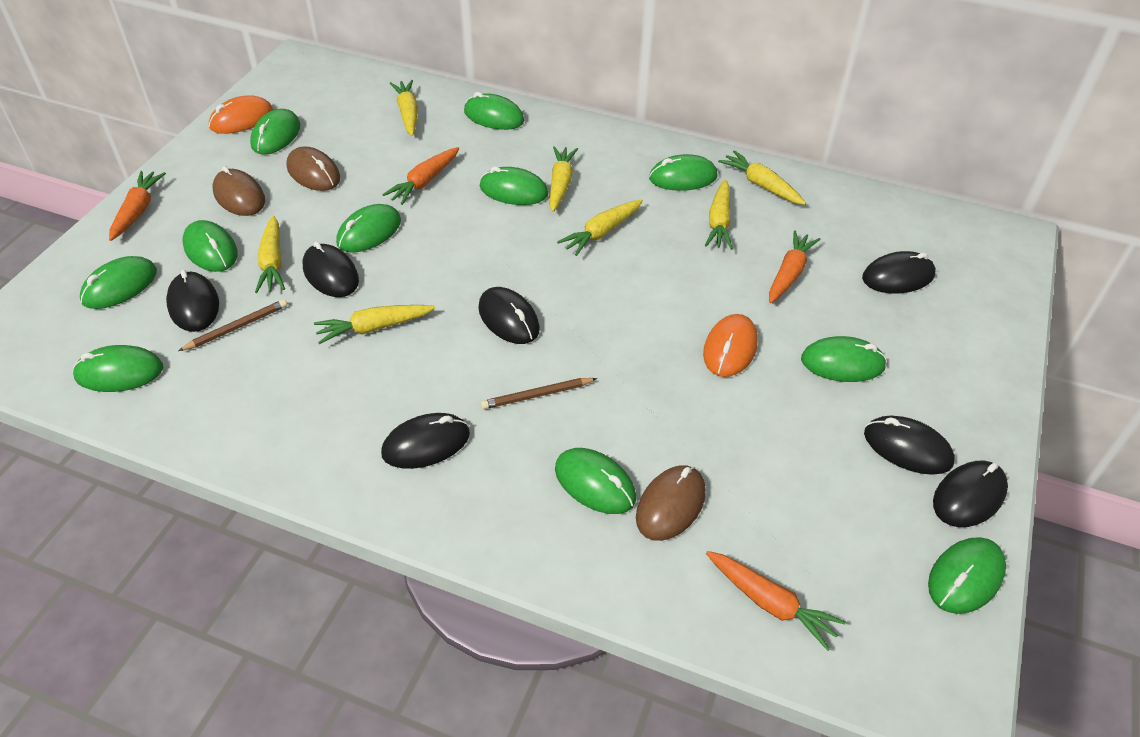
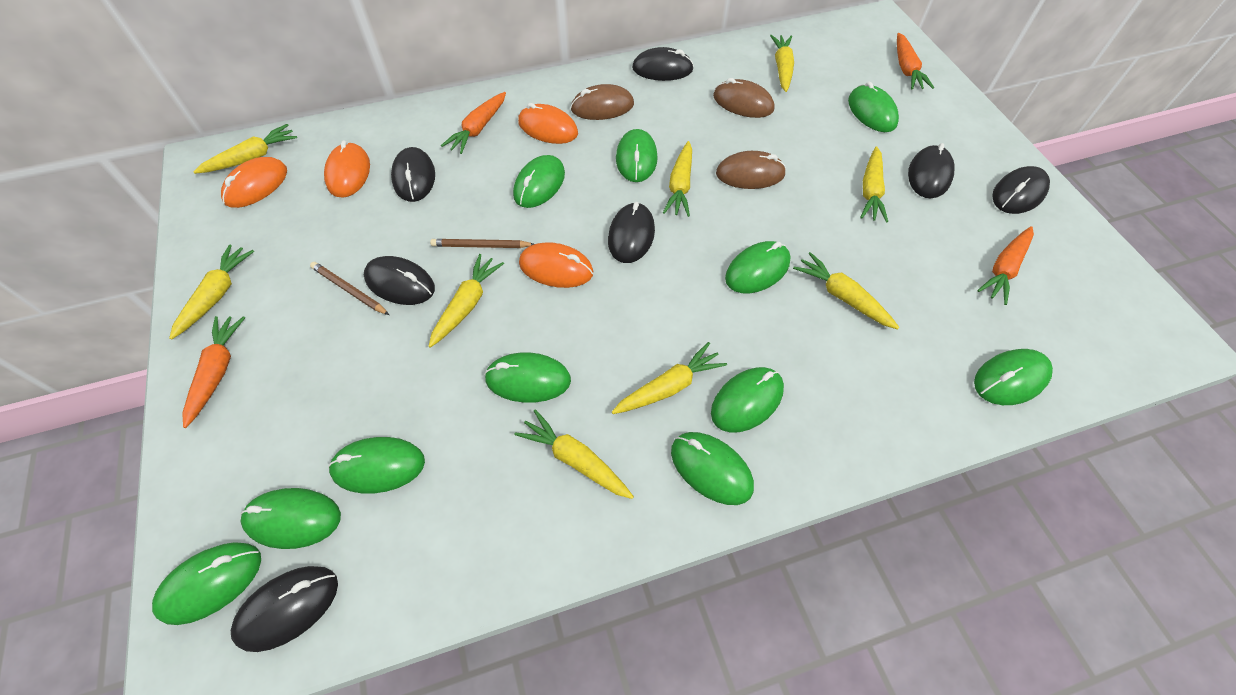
orange mouse: [209,95,273,134] [703,314,758,377] = 2 -> [221,157,287,208] [324,140,370,198] [518,103,578,144] [519,242,593,288] = 4
yellow carrot: [255,216,285,293] [314,305,435,344] [390,80,418,136] [549,146,578,212] [557,199,643,256] [705,179,733,250] [718,150,806,205] = 7 -> [169,245,254,340] [194,124,297,174] [429,254,504,348] [515,409,634,499] [612,342,727,414] [663,141,692,217] [770,35,794,92] [793,252,900,329] [860,146,888,223] = 9

